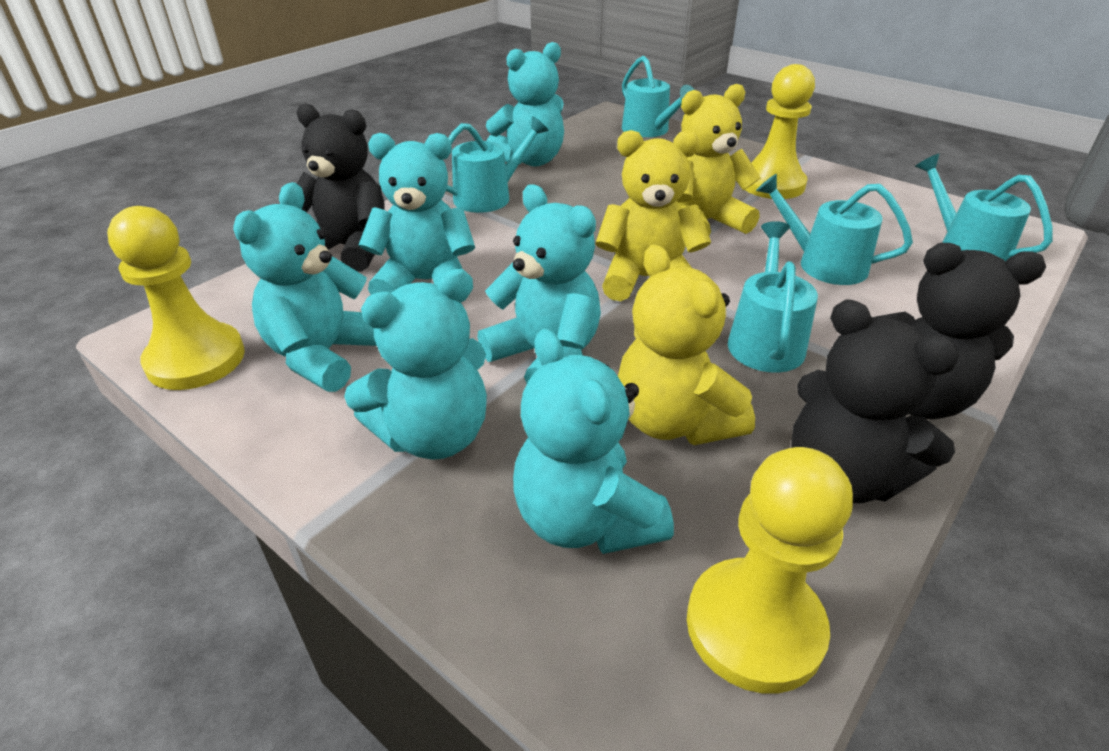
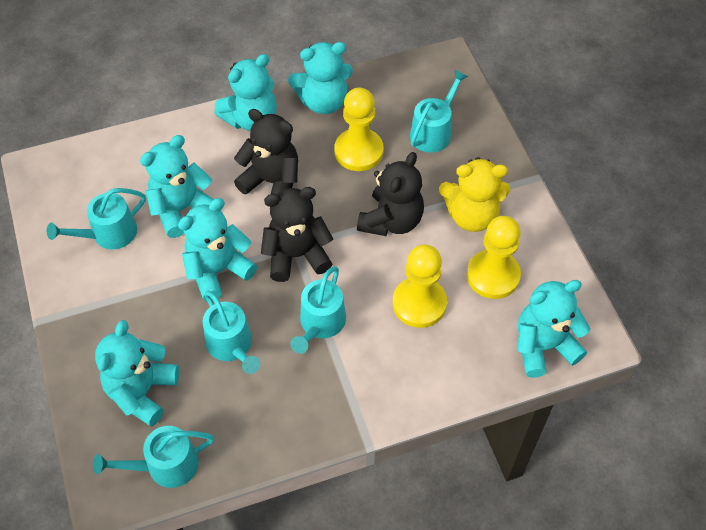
yellow teddy bear: [595,130,711,301] [618,244,755,445] [678,84,761,235] = 3 -> [439,157,510,232] = 1

